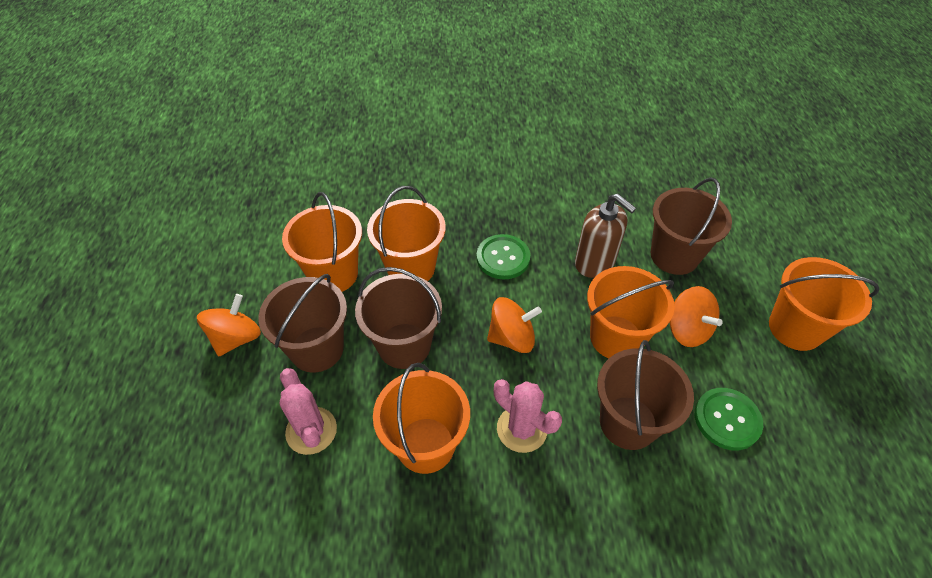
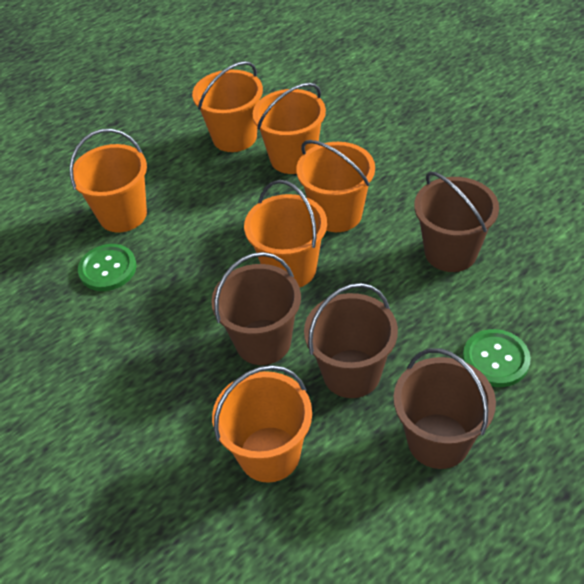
brown soap dispenser: [575,194,636,278] = 1 -> none = 0
orange bucket: [282,192,362,292] [367,186,446,281] [373,363,470,474] [587,266,674,358] [769,257,879,351] = 5 -> [69,129,147,233] [192,61,263,152] [212,365,312,483] [244,180,327,287] [253,83,326,174] [296,140,375,232] = 6
orange spinning top: [197,294,261,357] [487,297,542,353] [670,286,723,347] = 3 -> none = 0
pink cactus: [280,368,337,455] [494,379,562,453] = 2 -> none = 0

